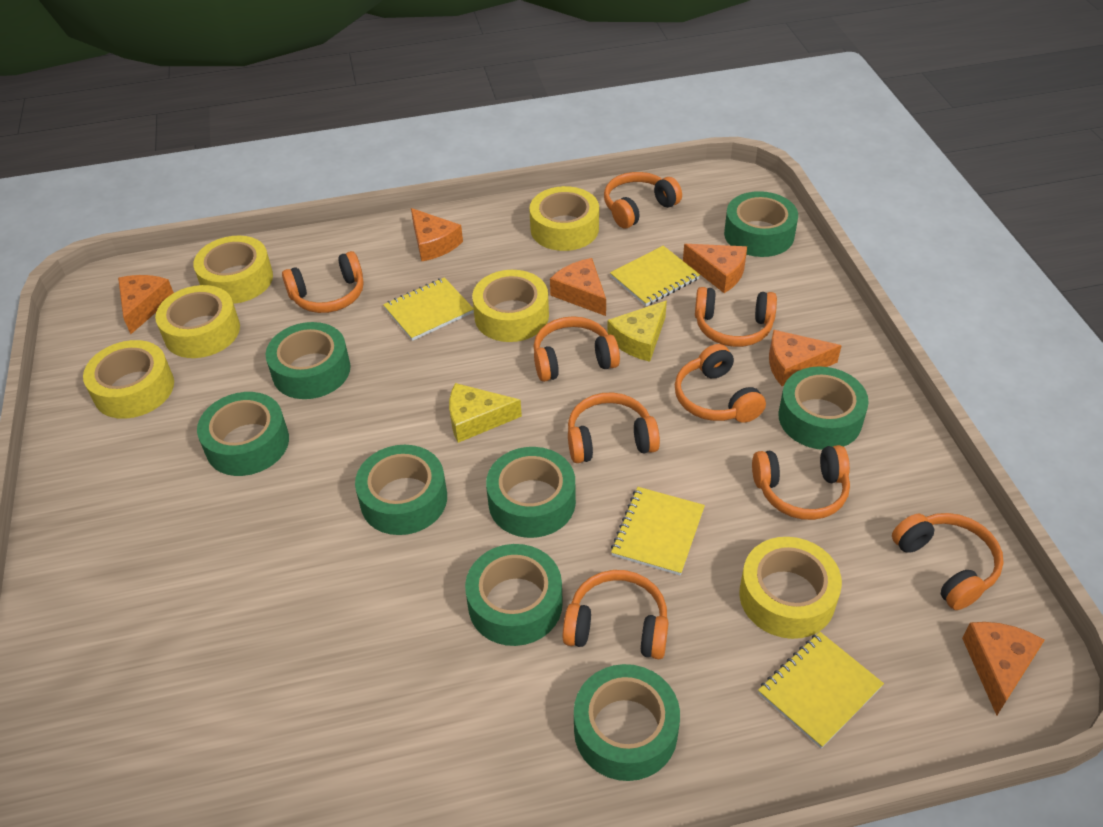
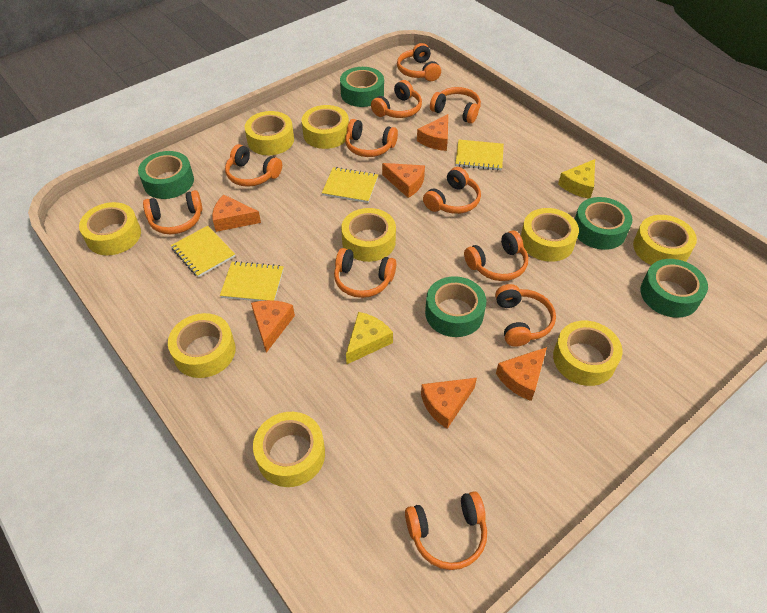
green tape: [197,392,289,476] [266,322,351,399] [355,445,447,535] [465,544,563,646] [486,447,576,538] [574,664,680,781] [724,191,798,257] [779,366,869,450] = 8 -> [138,151,194,199] [340,67,384,107] [425,276,486,337] [575,197,633,250] [640,259,708,318] = 5
orange headphones: [282,251,364,313] [533,316,620,382] [563,570,669,659] [568,392,660,463] [604,172,682,228] [675,344,766,423] [695,287,777,347] [752,445,850,520] [892,513,1004,610] = 9 -> [143,190,202,234] [225,144,282,187] [334,248,396,298] [345,119,398,157] [371,80,422,118] [397,43,441,81] [405,491,487,570] [423,167,481,214] [430,87,481,124] [464,230,528,281] [495,284,556,347] = 11
yellow tape: [83,340,174,419] [155,285,240,358] [193,236,273,304] [472,270,549,342] [529,186,599,251] [739,537,842,639] = 6 -> [79,202,141,255] [168,313,236,378] [245,111,294,155] [253,412,325,487] [302,105,349,149] [341,208,396,262] [521,208,579,262] [553,321,622,386] [633,215,697,265] = 9

